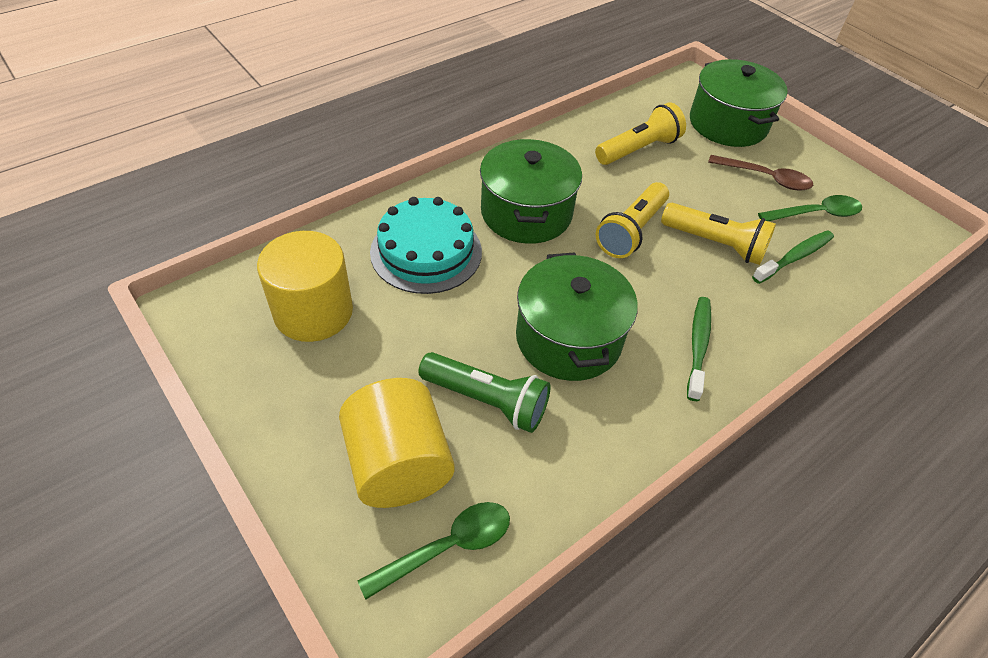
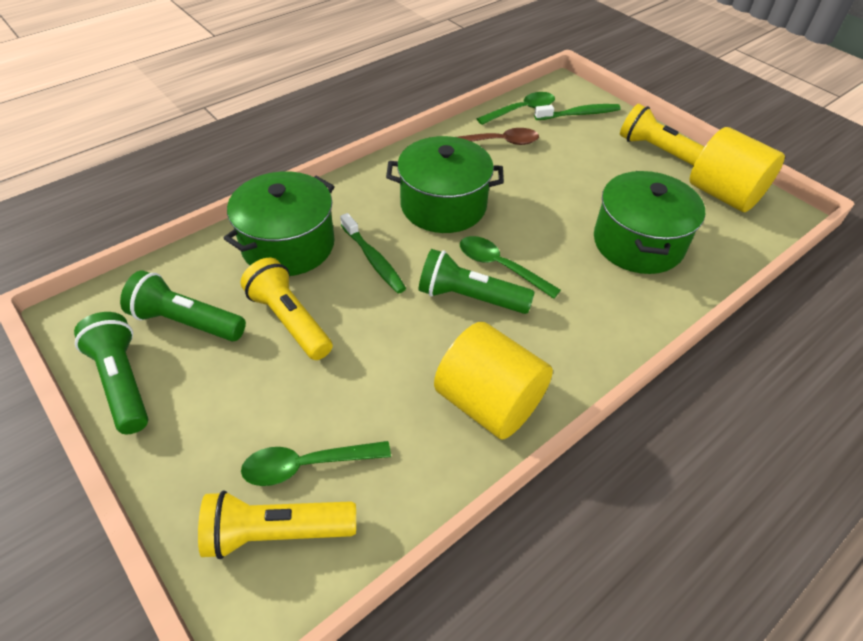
green flashlight: [419,352,551,433] = 1 -> [74,312,148,434] [120,270,246,341] [419,249,535,314] = 3
green spoon: [357,502,510,599] [758,195,862,221] = 2 -> [241,441,391,486] [460,236,561,299] [477,92,555,125] = 3
turquoise cake: [370,197,482,294] = 1 -> none = 0

